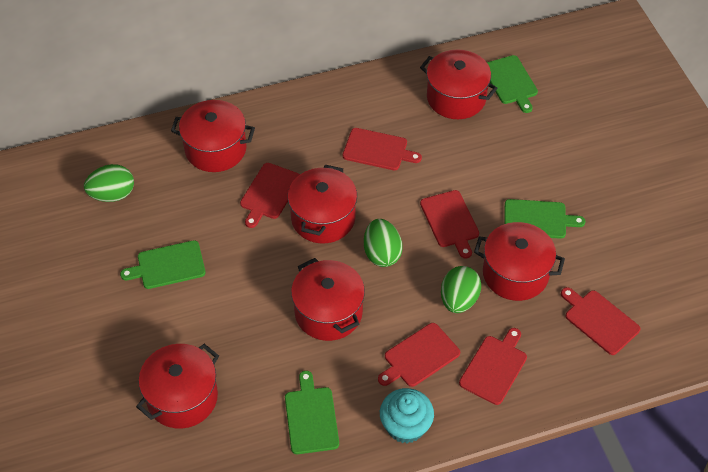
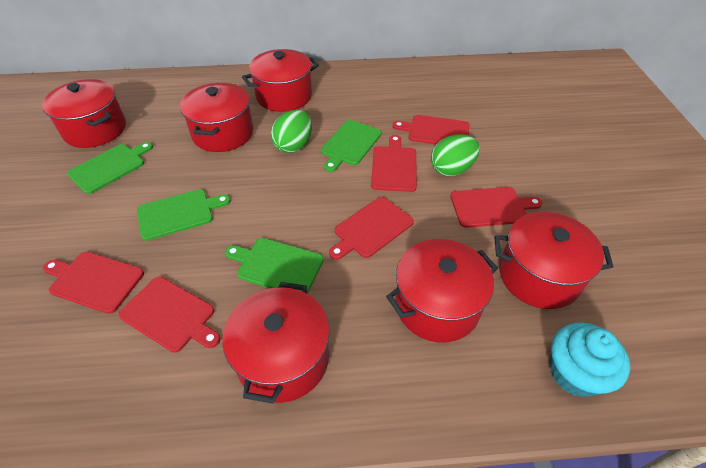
green egg: [84,164,134,202] [364,219,402,267] [441,266,481,313] = 3 -> [271,110,312,153] [431,134,480,176] = 2

